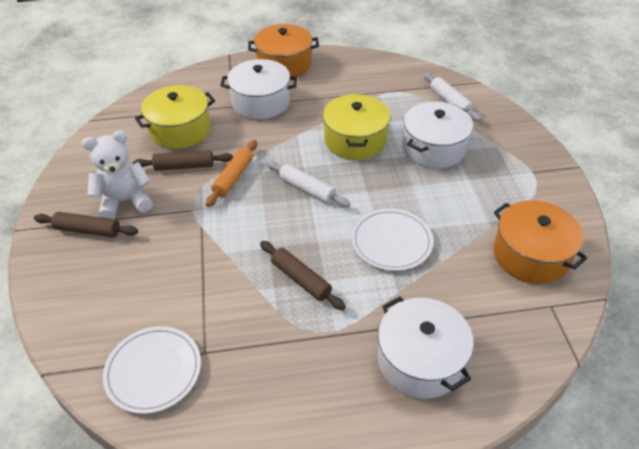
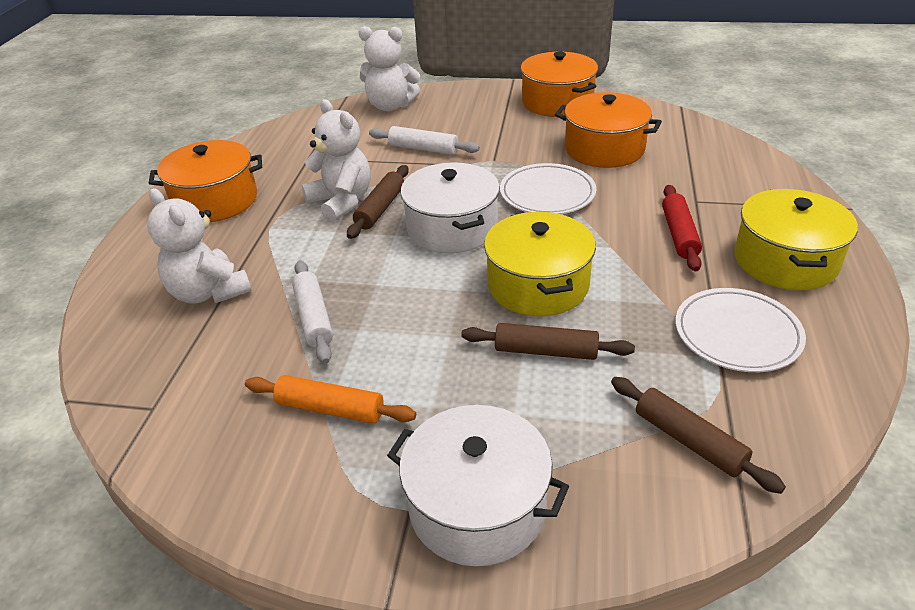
orange pot: [248,24,319,76] [494,200,588,284] = 2 -> [149,140,262,222] [521,52,598,117] [555,92,662,168] = 3
red rolling pin: none = 0 -> [662,185,702,271] = 1
white pot: [220,59,297,119] [378,297,474,399] [402,102,473,168] = 3 -> [387,405,569,566] [401,162,500,253] = 2
white teddy bear: [82,130,153,219] = 1 -> [147,188,252,304] [301,99,371,222] [359,26,420,112] = 3

